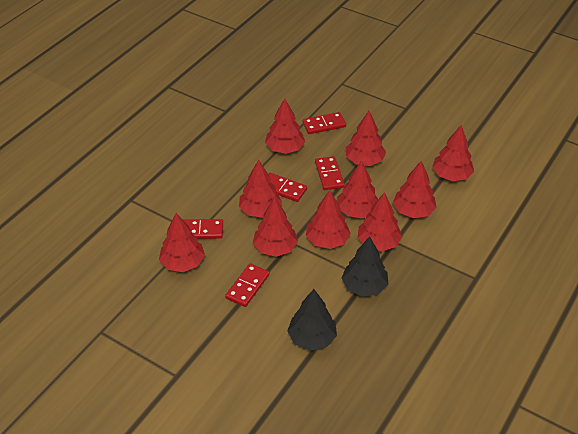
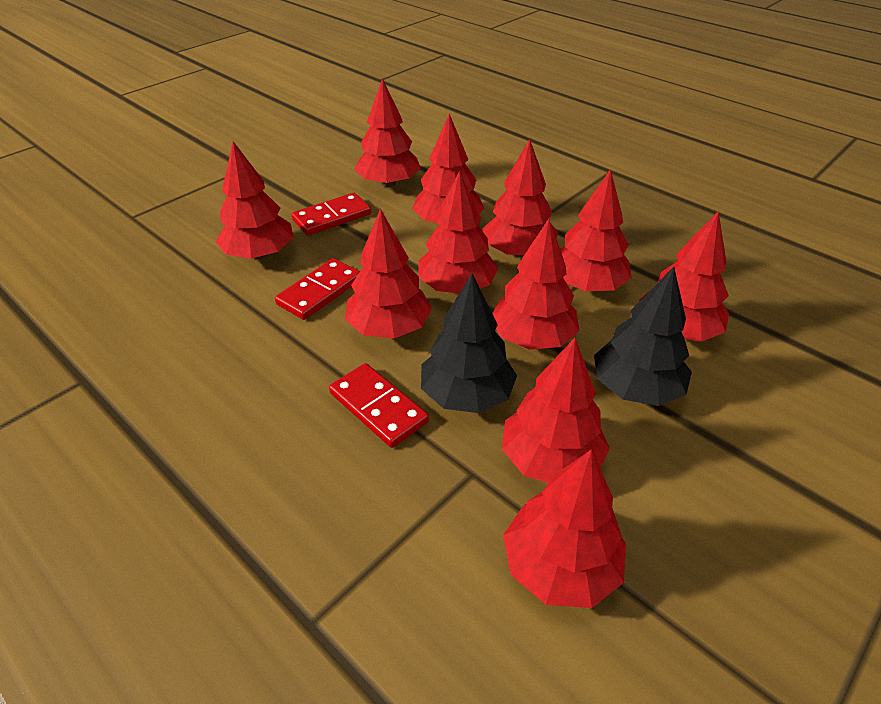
red domino: [183,219,223,239] [225,263,270,307] [268,173,307,202] [303,112,346,134] [315,156,344,190] = 5 -> [275,258,360,320] [292,193,371,236] [329,363,429,448] = 3
red tree: [159,213,205,272] [239,160,282,218] [253,197,298,257] [265,98,305,154] [306,190,351,249] [337,161,378,218] [346,111,386,166] [358,192,403,251] [393,161,437,218] [432,125,474,181] = 10 -> [216,141,294,259] [345,209,432,339] [355,78,421,187] [412,114,484,223] [418,171,499,293] [482,139,558,257] [492,219,579,350] [502,338,610,483] [503,449,626,608] [560,169,632,291] [639,211,729,342] = 11

